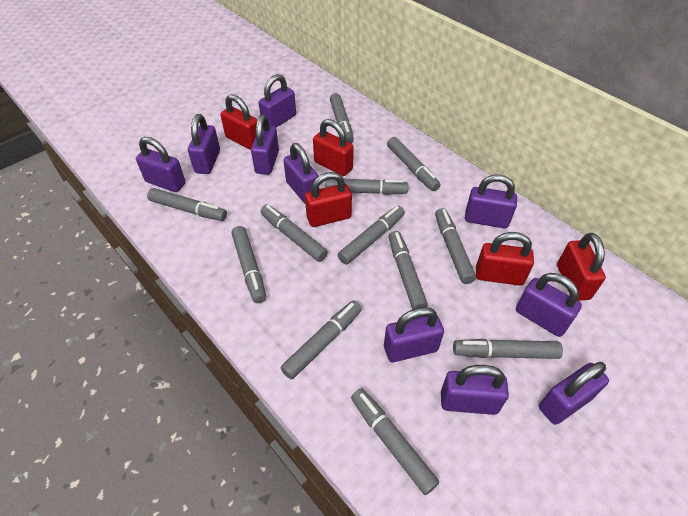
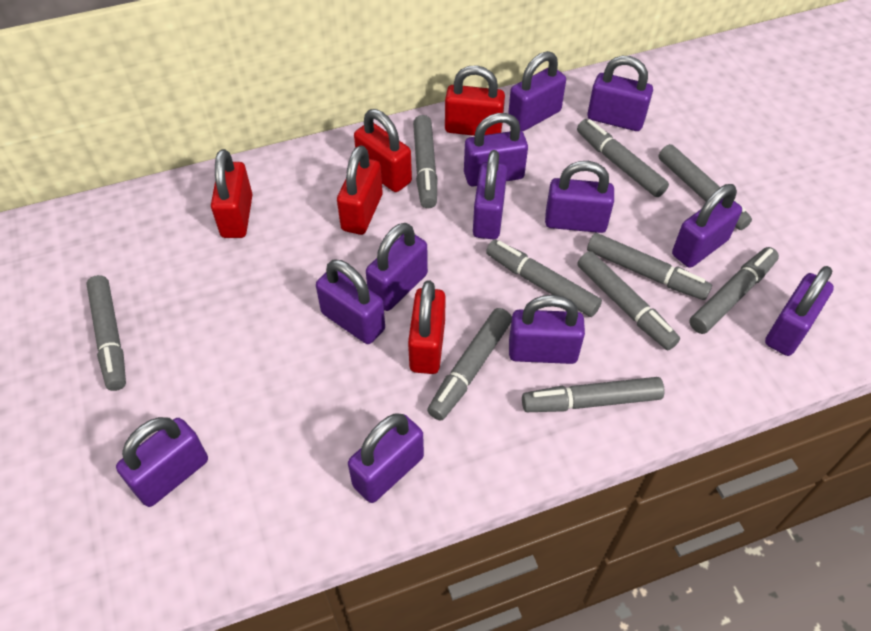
grey marker: [147,188,227,221] [231,226,266,303] [260,205,328,262] [281,300,362,379] [326,179,408,195] [330,93,354,144] [338,206,405,265] [351,388,439,495] [387,137,441,191] [389,231,428,310] [435,208,476,284] [453,339,563,359] = 12 -> [86,275,126,391] [413,115,437,208] [427,308,512,421] [486,239,602,317] [522,377,665,412] [577,119,669,197] [577,251,680,350] [587,233,712,300] [658,144,752,230] [689,247,779,334] = 10
purple padlock: [136,137,186,192] [188,114,220,174] [251,114,279,175] [259,74,296,128] [283,143,318,203] [384,307,444,362] [441,365,509,415] [465,175,517,229] [516,273,582,337] [539,362,609,425] = 10 -> [116,417,208,507] [316,260,385,344] [348,413,424,503] [366,223,428,311] [464,113,528,186] [473,150,507,239] [508,51,566,131] [509,295,585,364] [545,161,614,233] [587,56,653,131] [672,184,742,268] [765,266,834,356] = 12

